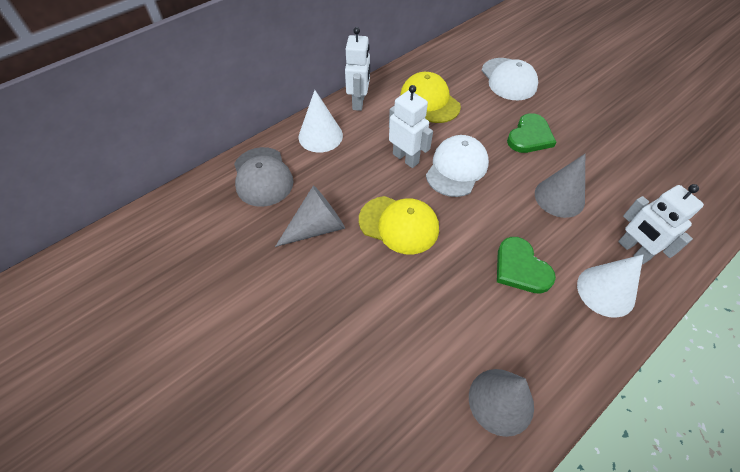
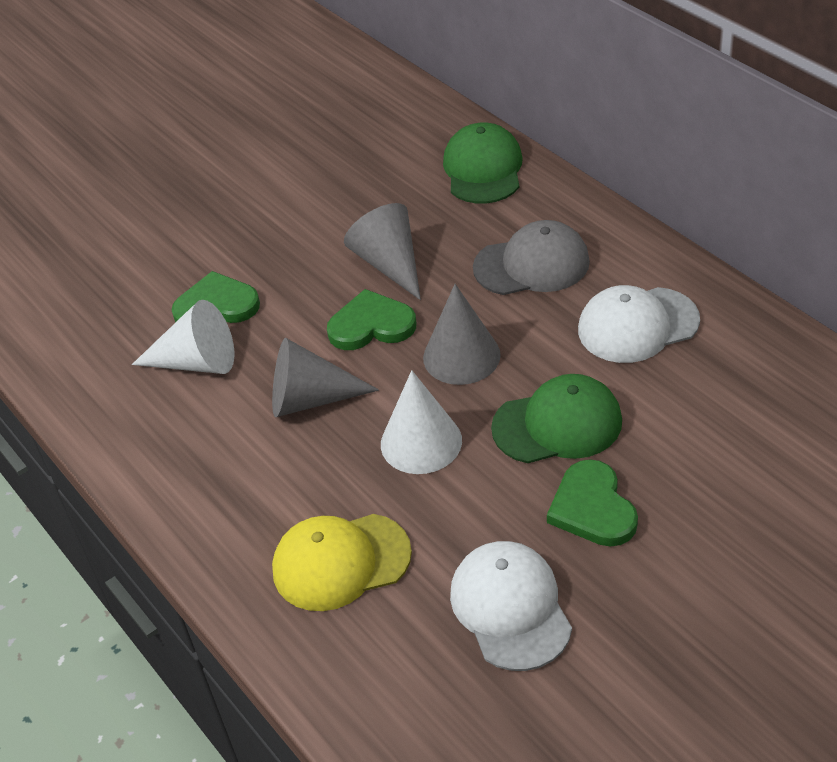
green cap: none = 0 -> [443,123,523,204] [491,374,622,463] = 2
green heart: [497,237,556,294] [507,113,556,153] = 2 -> [172,271,260,323] [327,289,417,350] [547,459,638,547] = 3
white robot: [345,27,370,111] [389,85,433,168] [618,184,704,264] = 3 -> none = 0
yellow cap: [359,196,439,255] [400,72,461,123] = 2 -> [272,514,412,611] = 1

